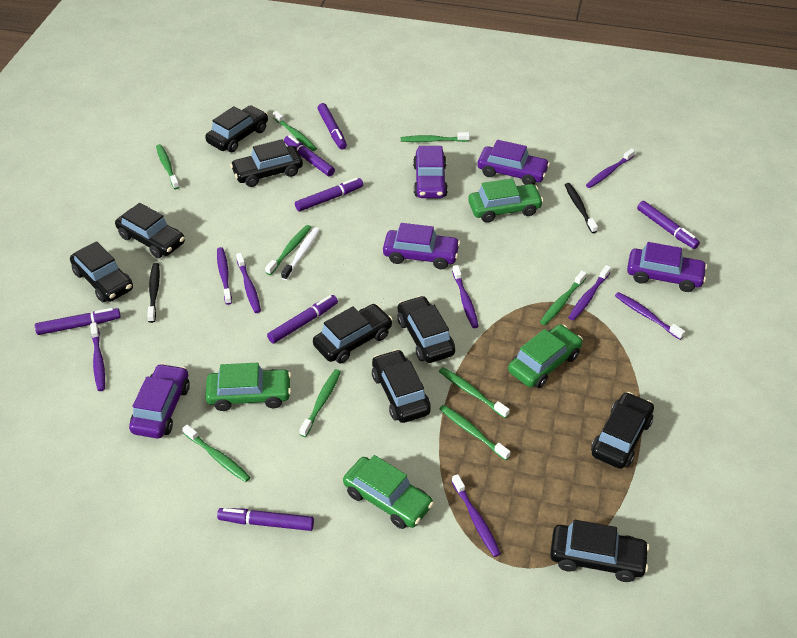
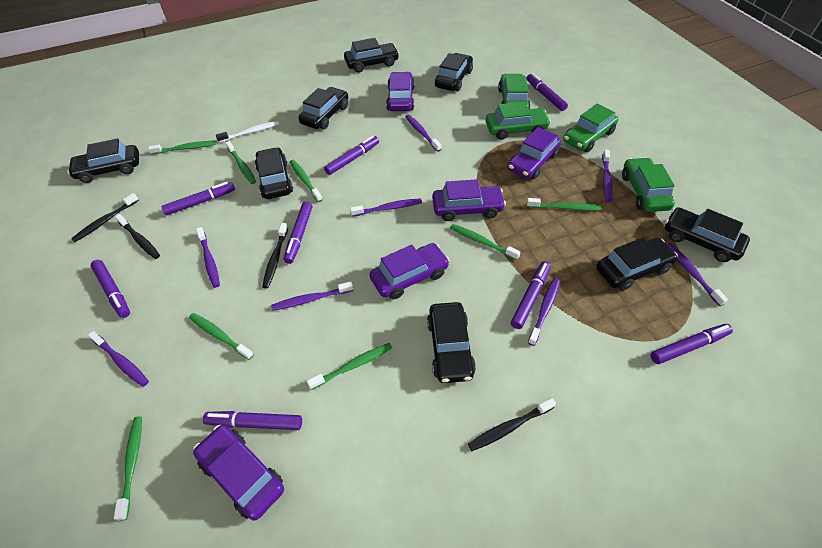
black car: [70,241,133,302] [115,203,185,258] [205,105,268,152] [230,139,303,187] [313,304,393,363] [372,349,431,423] [397,295,455,363] [550,520,650,582] [591,392,654,469] = 9 -> [67,138,139,183] [255,147,293,199] [299,87,348,129] [344,38,399,73] [427,302,476,383] [435,53,473,91] [596,237,678,291] [665,207,750,262] = 8
black toothbrush: [147,263,160,323] [565,183,598,233] = 2 -> [71,193,139,242] [115,214,160,259] [262,223,288,288] [468,398,556,451] = 4
green toothbrush: [156,144,179,189] [182,425,251,482] [265,225,311,275] [273,111,317,151] [299,369,341,437] [401,132,470,142] [439,367,510,418] [439,405,511,460] [540,271,587,325] = 9 -> [114,416,142,521] [148,141,216,155] [189,313,254,360] [226,141,256,184] [290,160,323,202] [307,343,392,390] [450,224,521,260] [527,198,601,211] = 8
purple marker: [35,308,121,335] [217,508,314,531] [267,295,338,344] [284,135,335,176] [295,178,363,211] [317,103,347,150] [637,201,700,249] = 7 -> [91,260,130,318] [161,182,235,215] [203,411,302,430] [284,202,312,264] [324,136,379,175] [511,261,551,329] [527,73,568,111] [651,324,733,364] = 8

